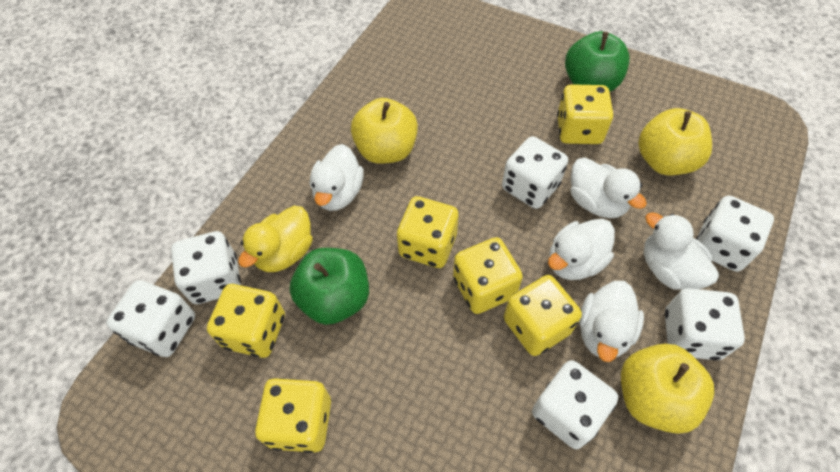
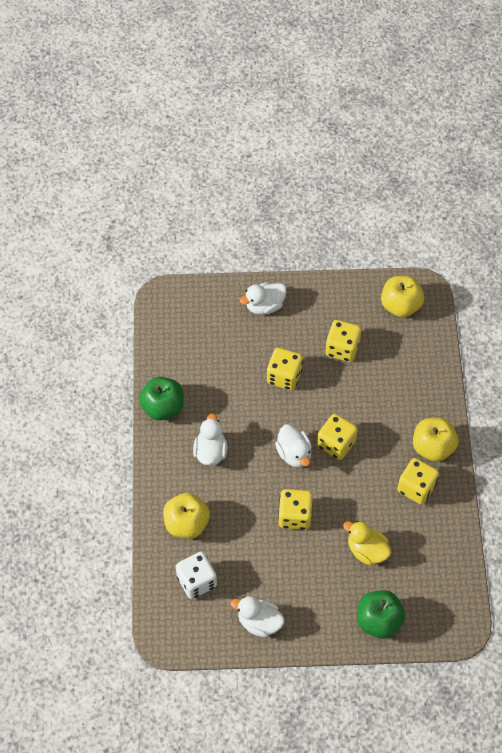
white dice: [106,280,195,357] [171,231,241,304] [502,136,568,209] [532,360,618,449] [665,288,745,360] [696,196,774,272] = 6 -> [176,552,217,599] = 1
white duck: [310,144,364,211] [548,219,615,280] [570,157,647,218] [579,281,644,362] [644,212,719,290] = 5 -> [193,413,227,466] [230,596,285,638] [240,282,287,315] [275,424,312,468] = 4
yellow dice: [207,284,285,358] [255,378,331,453] [397,196,459,268] [453,237,523,314] [504,275,582,356] [557,84,613,144] = 6 -> [267,348,303,390] [278,489,313,530] [317,414,358,460] [325,320,361,362] [397,458,439,505] = 5

